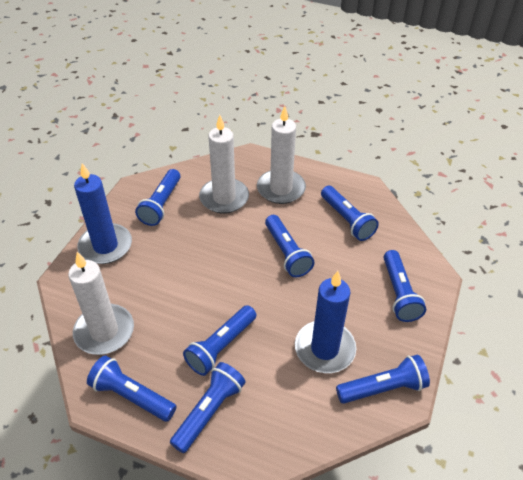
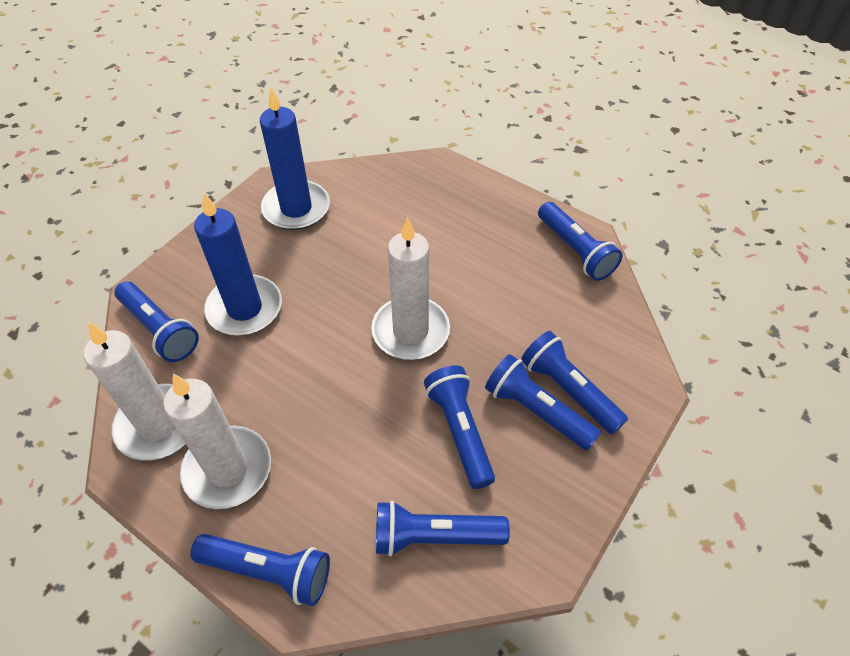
blue flashlight: [87,356,177,422] [135,169,181,226] [170,362,246,453] [183,305,256,376] [265,215,315,277] [321,186,379,241] [336,355,430,404] [383,250,426,322] = 8 -> [115,281,199,362] [190,534,330,606] [376,501,510,556] [424,365,495,489] [485,354,601,451] [521,331,628,435] [538,202,623,281] = 7

